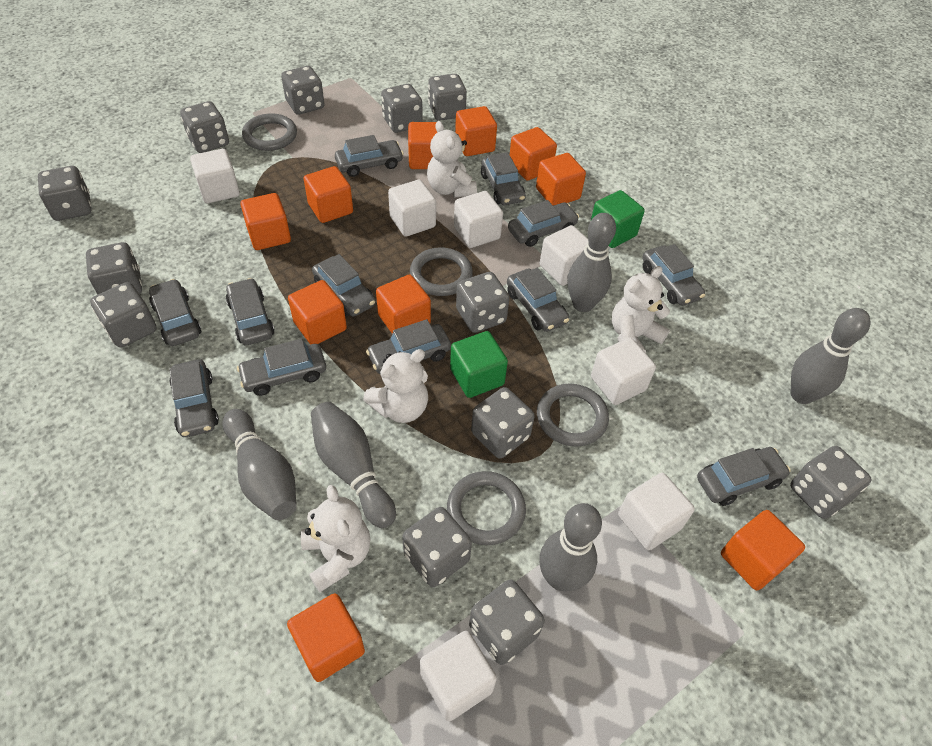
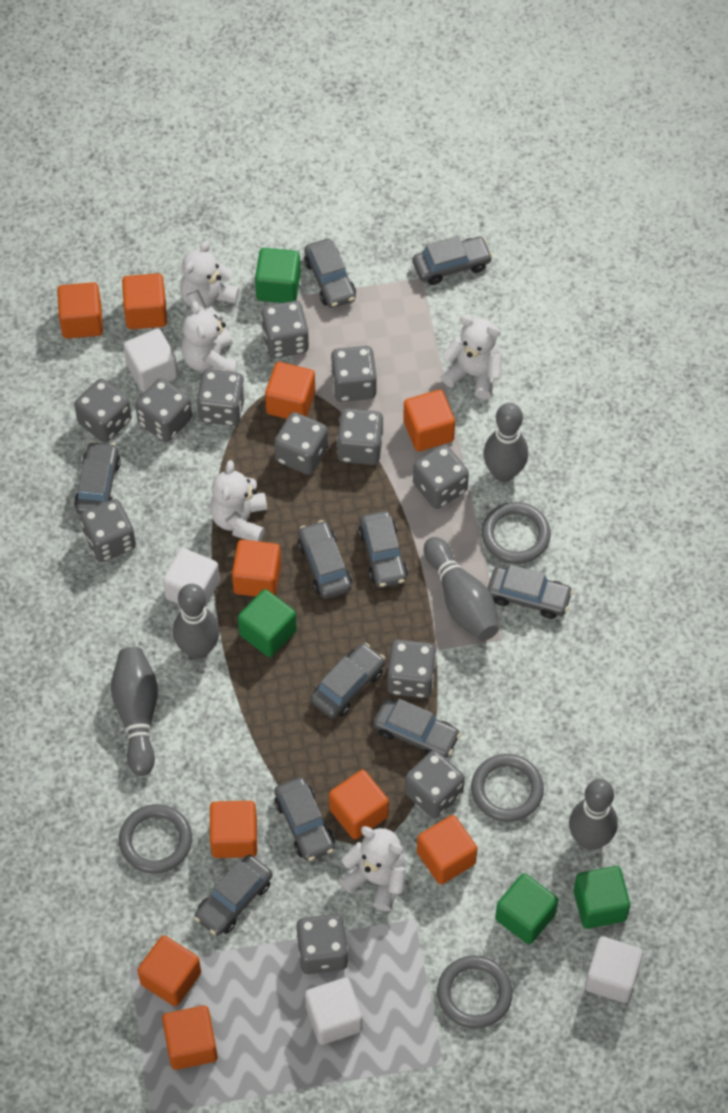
green cube: [450,331,508,398] [591,190,645,248] = 2 -> [238,589,297,657] [255,248,301,303] [495,873,558,944] [574,866,630,929] = 4
grey car: [149,279,201,346] [169,359,219,437] [226,278,274,345] [237,339,326,396] [312,254,375,317] [335,135,404,177] [366,319,451,374] [481,152,526,205] [507,268,569,332] [508,200,579,247] [642,244,705,306] [697,447,791,506] = 12 -> [74,441,121,515] [194,855,273,936] [274,777,335,861] [298,520,352,599] [304,239,356,308] [311,643,385,718] [358,511,408,588] [373,699,461,758] [413,236,493,285] [487,564,573,619] = 10
white cube: [190,149,240,203] [388,180,436,237] [420,631,497,721] [454,191,503,248] [540,225,588,286] [591,338,656,405] [618,473,695,550] = 7 -> [123,329,178,392] [163,548,220,607] [305,978,362,1045] [585,936,643,1003] = 4
white teddy bear: [301,485,371,592] [363,349,428,423] [427,121,477,198] [612,266,670,353] = 4 -> [180,241,240,323] [181,301,237,373] [210,460,267,542] [339,826,406,911] [441,315,502,399] = 5

